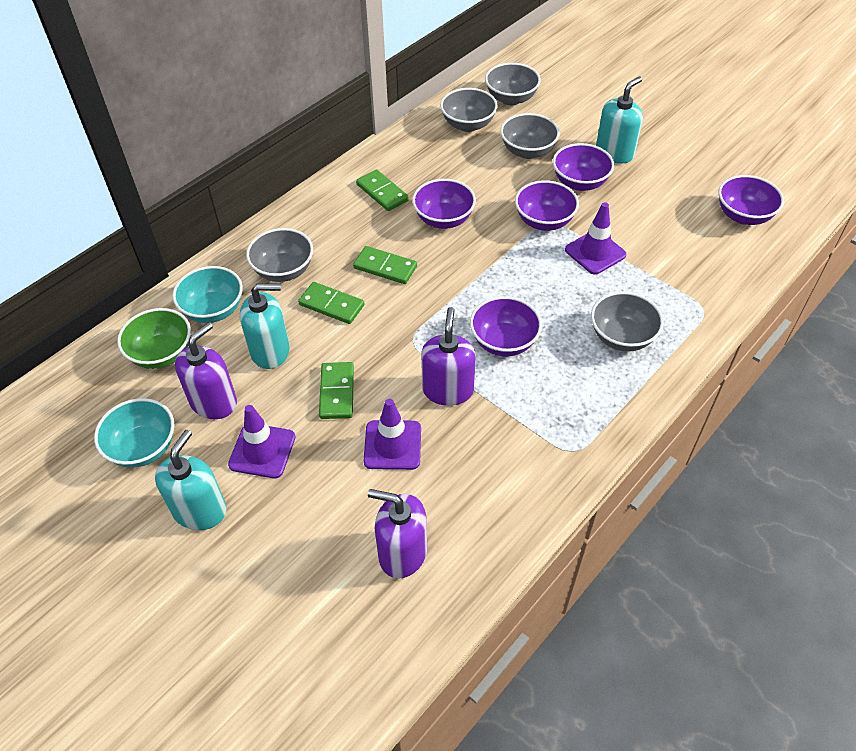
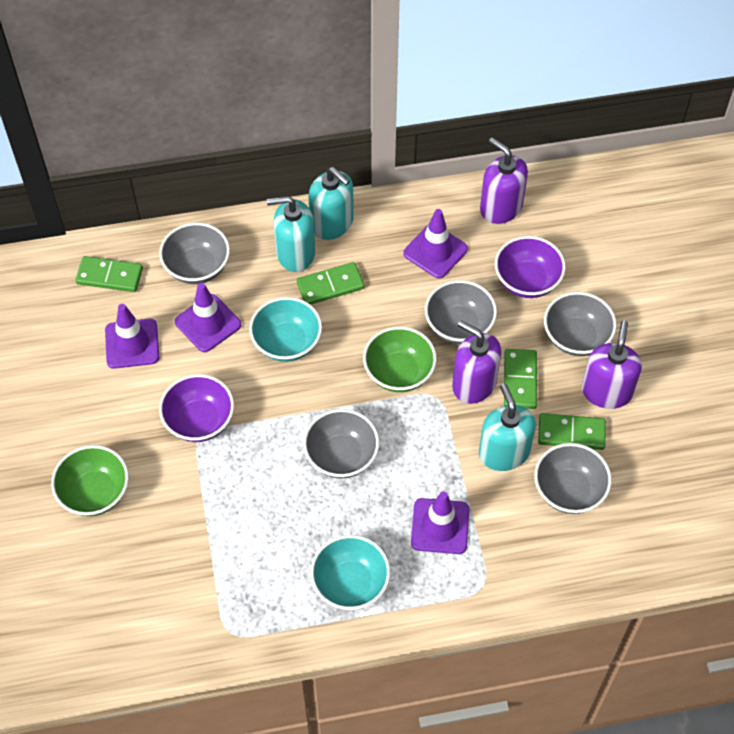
green bowl: [117,308,191,369] = 1 -> [51,445,129,516] [363,326,437,392] = 2
purple bowl: [412,179,476,229] [470,296,542,356] [515,180,579,231] [553,143,614,191] [718,175,784,225] = 5 -> [159,374,234,442] [495,236,566,298] = 2
purple traffic cone: [228,405,295,478] [364,399,421,470] [565,202,626,275] = 3 -> [105,304,159,369] [175,283,241,352] [403,209,468,279] [411,491,469,554] = 4

